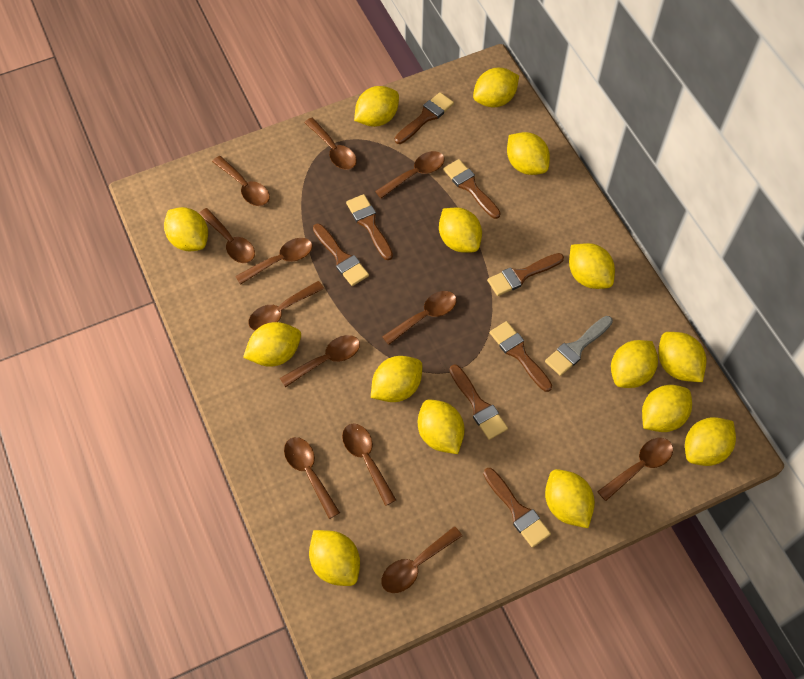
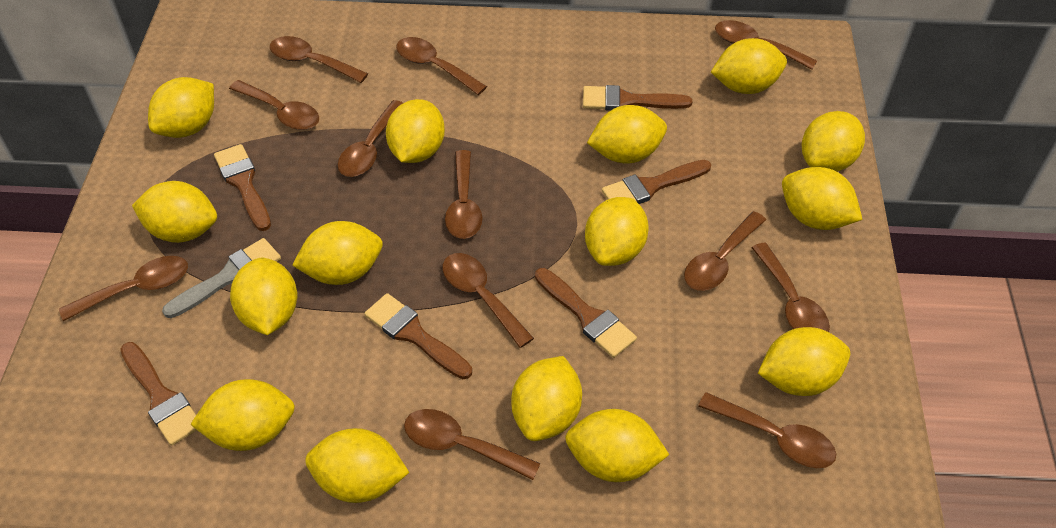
brown brush: [313,224,369,286] [346,194,393,260] [395,92,454,144] [443,159,501,219] [449,364,508,440] [483,468,551,548] [487,253,564,296] [490,321,552,392] = 8 -> [120,342,197,446] [214,144,271,231] [364,293,472,379] [535,268,637,358] [583,85,692,111] [602,160,711,204] = 6

